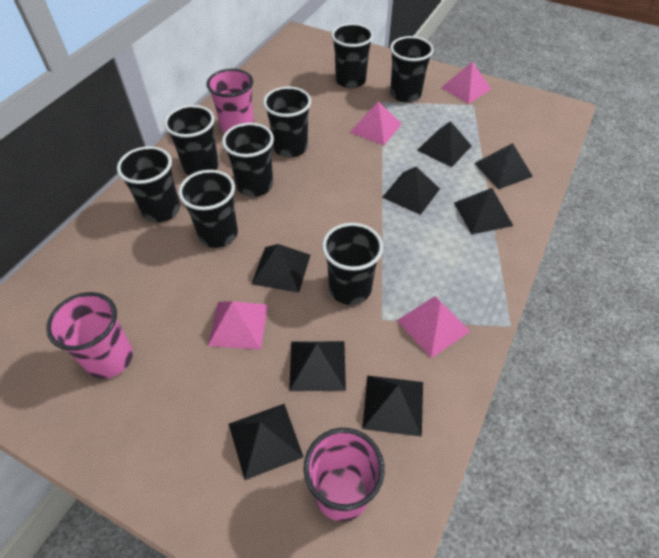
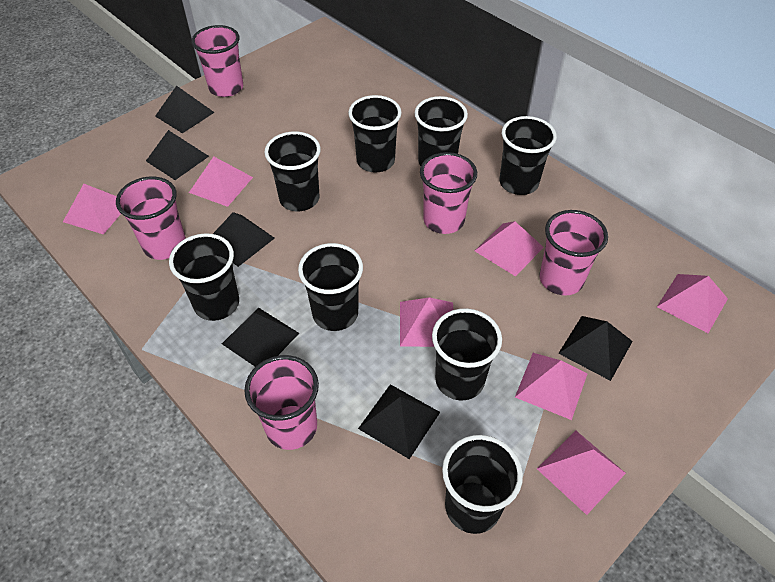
black pyramid: [229,404,303,480] [252,244,310,293] [289,341,346,391] [362,375,423,437] [382,167,440,215] [417,121,472,167] [454,188,513,234] [474,143,533,189] = 8 -> [146,130,209,180] [155,86,215,133] [213,212,275,267] [222,308,299,367] [358,384,440,459] [558,316,633,381] = 6
pink cup: [46,292,133,379] [207,69,254,134] [304,428,385,522] = 3 -> [116,176,186,260] [191,25,243,97] [244,355,319,450] [420,152,477,234] [539,210,608,295] = 5
pink pyramid: [208,301,268,349] [350,101,402,145] [397,296,470,358] [441,62,491,104] = 4 -> [63,184,121,235] [189,157,253,207] [400,297,453,347] [475,221,544,276] [515,353,588,420] [537,431,626,515] [657,274,728,333] = 7

